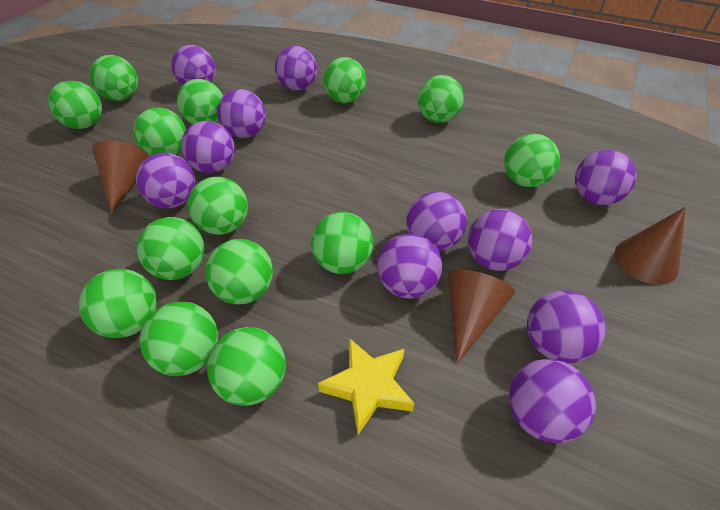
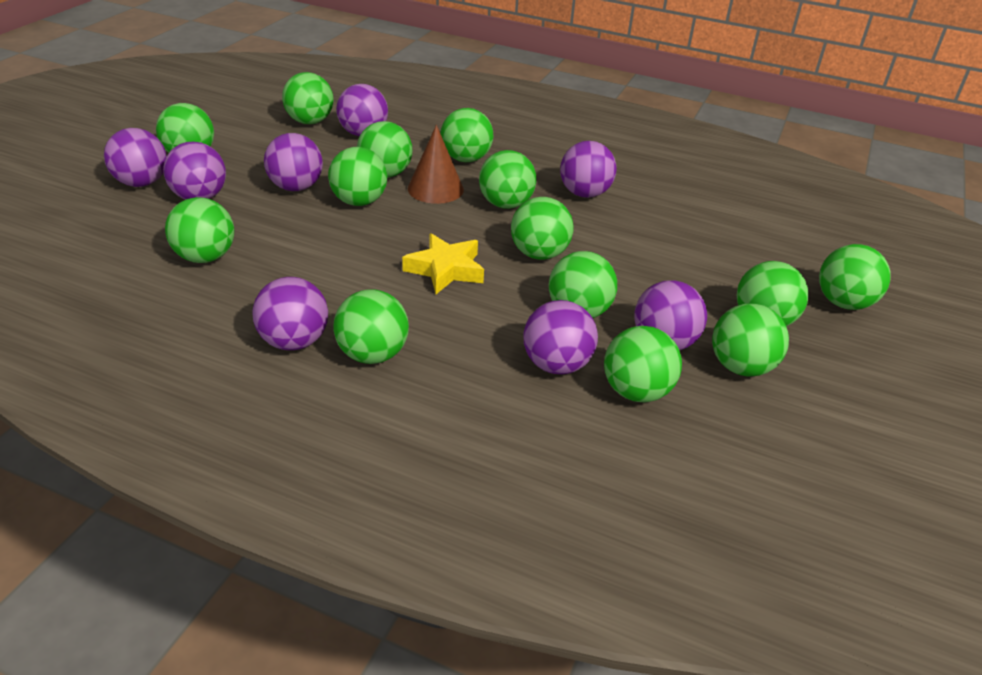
brown cone: [92,140,149,214] [448,270,515,364] [615,207,686,285] = 3 -> [408,125,464,204] = 1
purple ball: [136,153,195,208] [171,45,216,85] [181,121,235,173] [217,89,266,138] [275,46,317,91] [377,234,442,298] [406,191,467,251] [468,209,532,271] [509,359,596,443] [527,291,605,363] [575,150,636,205] = 11 -> [104,128,167,187] [163,142,226,199] [253,277,328,350] [264,133,323,191] [336,84,388,136] [524,300,598,374] [560,141,616,198] [634,280,707,350] = 8

